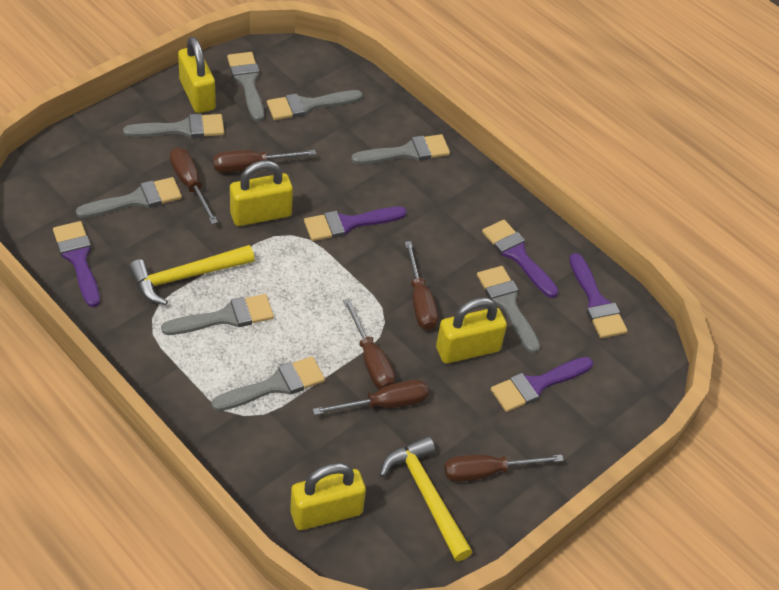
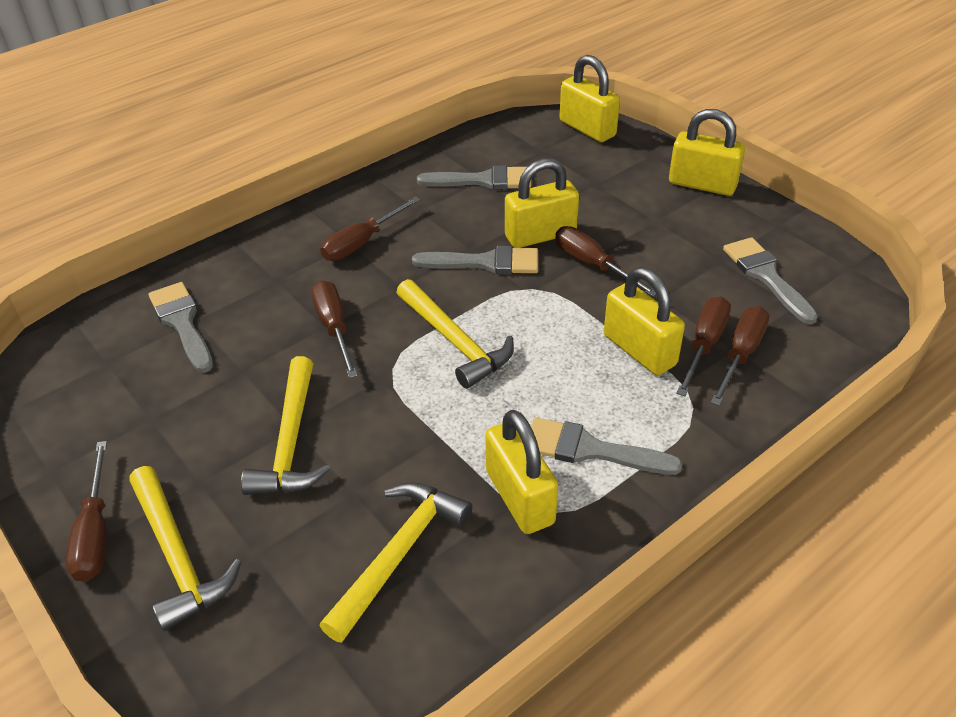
grey brush: [76,177,182,218] [123,114,224,138] [161,294,274,335] [212,356,325,411] [227,52,264,122] [267,90,363,120] [351,134,450,164] [477,266,540,353] = 8 -> [149,282,213,373] [412,245,538,274] [417,165,531,190] [531,417,683,475] [723,237,818,324] = 5
purple brush: [53,221,100,307] [304,207,407,241] [482,220,559,298] [491,357,593,412] [569,253,628,338] = 5 -> none = 0
yellow hammer: [129,245,255,305] [380,436,472,561] = 2 -> [129,466,241,631] [241,356,331,495] [319,482,472,643] [396,279,514,389] = 4
yellow padlock: [178,36,216,113] [230,160,293,226] [290,463,366,530] [436,297,507,363] = 4 -> [485,410,558,534] [505,158,579,248] [559,55,620,142] [604,267,685,375] [669,109,745,196] = 5

